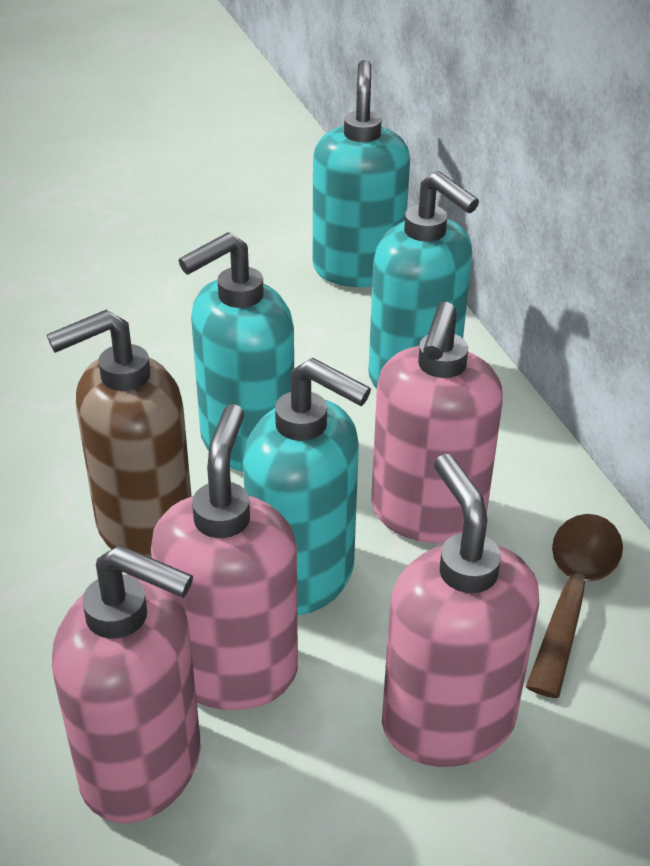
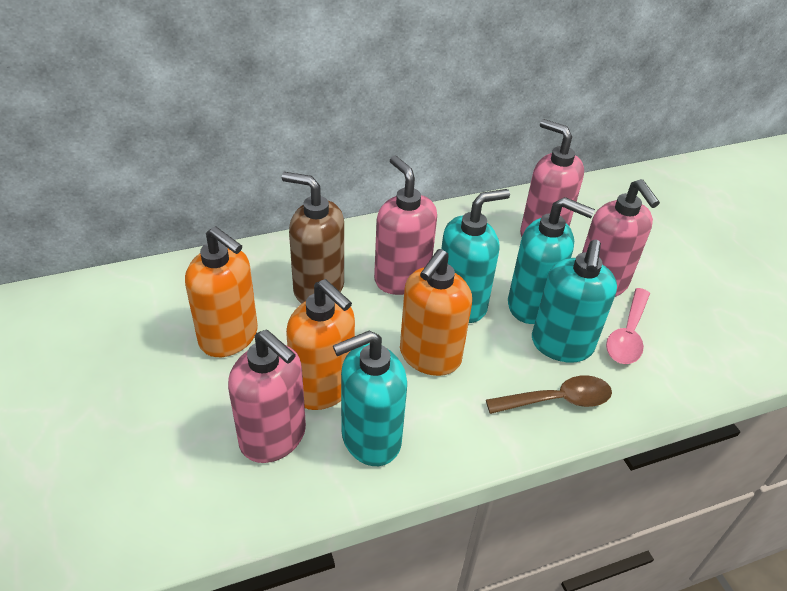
orange soap dispenser: none = 0 -> [185,226,258,357] [286,279,355,410] [400,249,472,376] = 3
pink spoon: none = 0 -> [606,288,650,364] = 1

